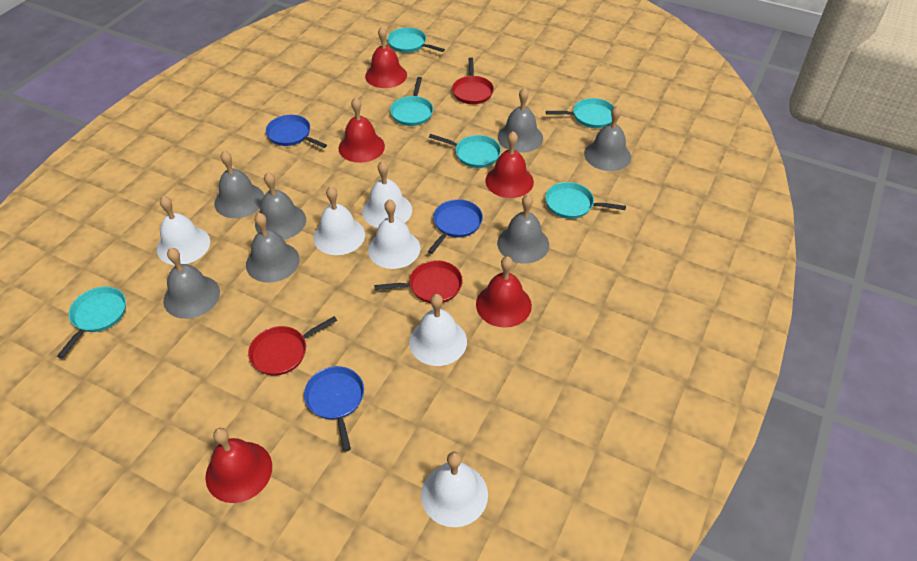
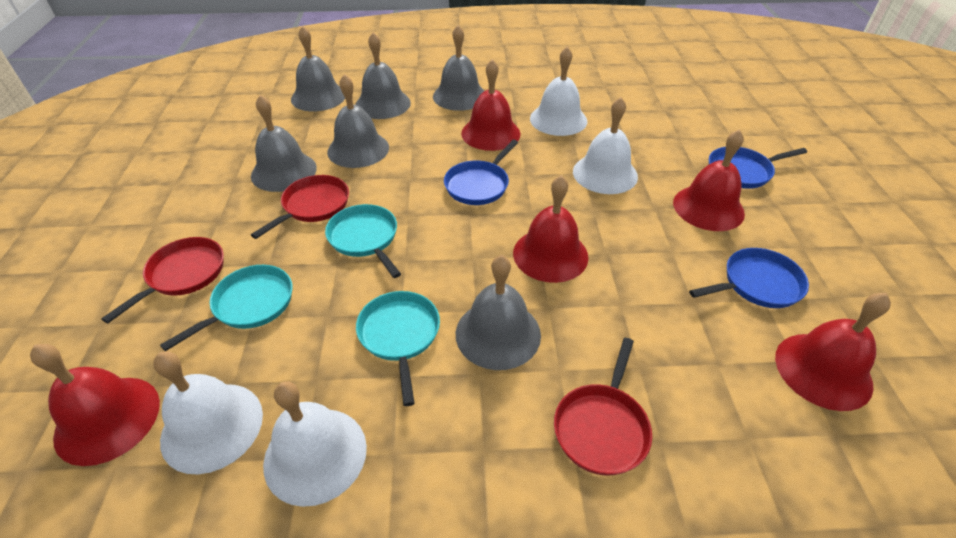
grey bell: [163,248,220,319] [214,151,264,218] [246,213,300,283] [255,172,306,240] [497,194,549,264] [498,87,543,153] [584,105,631,171] = 7 -> [251,95,317,192] [291,25,345,111] [327,74,389,168] [355,32,411,119] [433,25,484,111] [456,255,541,370] = 6
turquoise pan: [57,287,126,358] [387,27,445,53] [390,77,433,126] [429,134,501,168] [545,182,626,219] [546,98,614,128] = 6 -> [160,265,293,351] [325,204,401,278] [356,291,440,406] = 3
white bell: [157,196,210,265] [313,186,365,255] [362,161,412,228] [368,199,420,269] [409,294,467,366] [421,452,488,527] = 6 -> [153,352,263,474] [263,381,367,507] [530,46,587,136] [573,97,638,194] = 4

